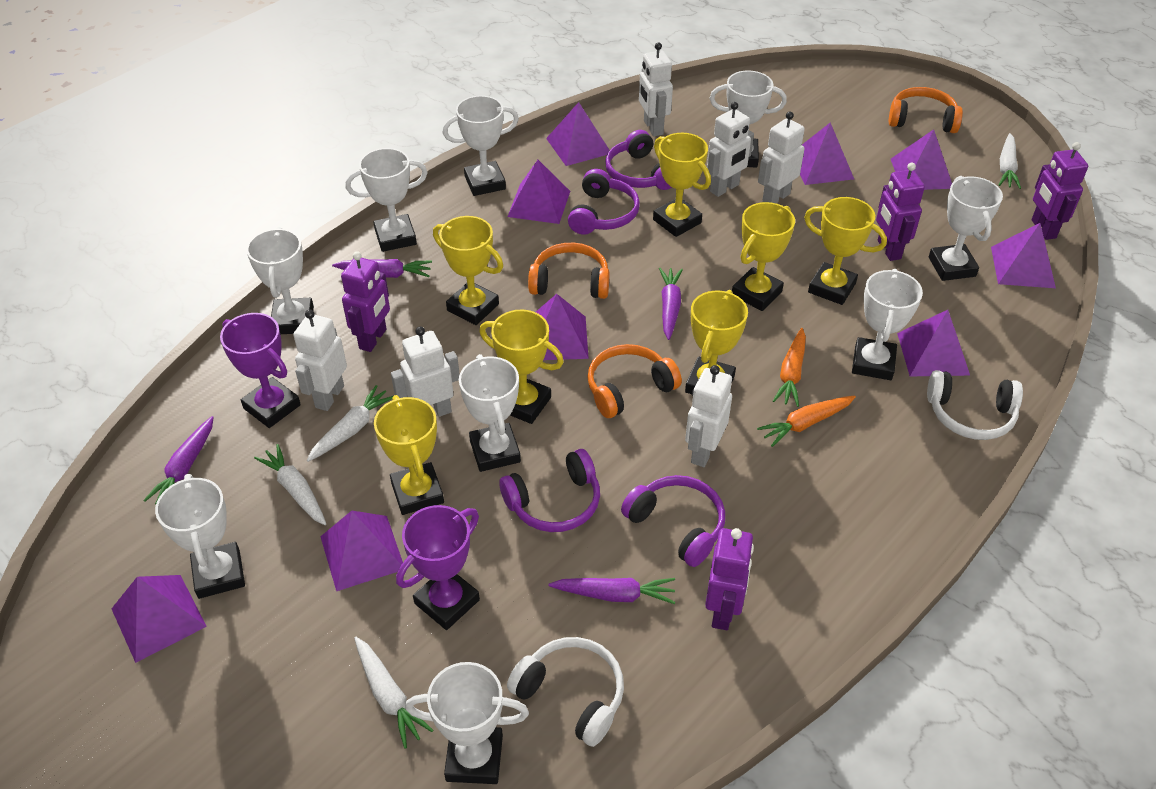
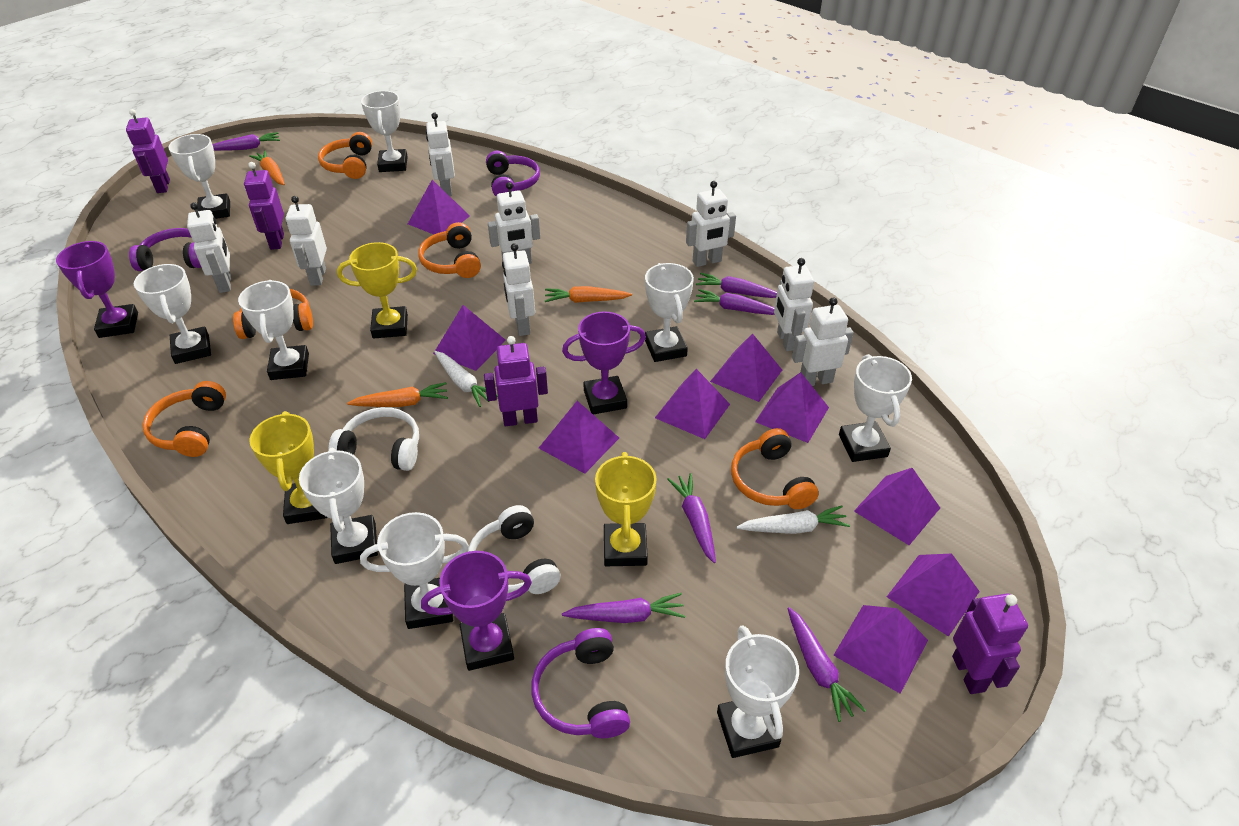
orange carrot: [757,396,856,447] [773,328,806,407] = 2 -> [249,150,285,185] [347,382,448,407] [545,286,632,303] = 3
orange headphones: [528,243,609,299] [587,344,682,418] [889,87,963,133] = 3 -> [142,381,226,457] [233,289,313,339] [318,132,372,179] [418,222,481,278] [731,428,819,509] = 5
purple carrot: [143,416,214,504] [332,259,432,278] [549,578,675,604] [659,268,683,340] = 4 -> [212,132,280,151] [562,593,685,623] [667,473,716,563] [694,289,775,315] [696,273,777,298] [787,607,866,722] = 6
purple headphones: [499,449,600,532] [568,169,640,235] [605,130,672,190] [621,475,725,567] = 4 -> [129,228,202,271] [486,151,540,197] [531,628,630,738] = 3
purple trophy: [220,313,301,428] [396,505,480,630] = 2 -> [56,241,138,338] [421,551,532,671] [562,311,646,415] = 3
white carrot: [254,444,326,525] [307,385,393,462] [354,637,433,749] [999,133,1021,189] = 4 -> [434,351,498,407] [736,506,850,534] = 2
white robot: [293,309,347,411] [391,327,460,417] [639,42,673,136] [685,365,732,467] [707,102,754,197] [758,111,805,204] = 6 -> [187,202,231,293] [286,196,327,286] [426,113,455,196] [488,182,540,264] [502,243,535,336] [686,181,736,267] [774,258,814,351] [792,297,854,386] = 8
yellow trophy: [374,395,444,515] [433,216,503,325] [479,310,564,424] [653,133,711,237] [685,290,748,394] [732,202,795,311] [804,197,887,305] = 7 -> [250,411,328,524] [337,242,417,339] [595,452,657,566] = 3

